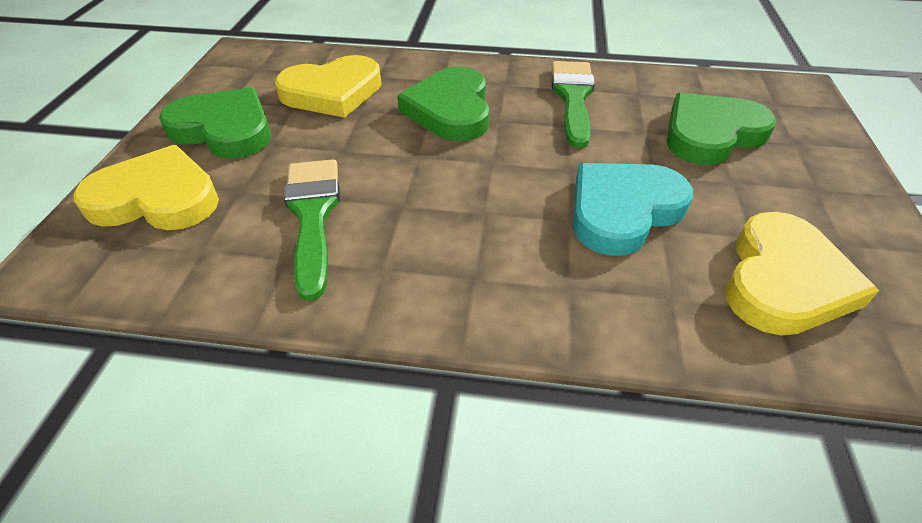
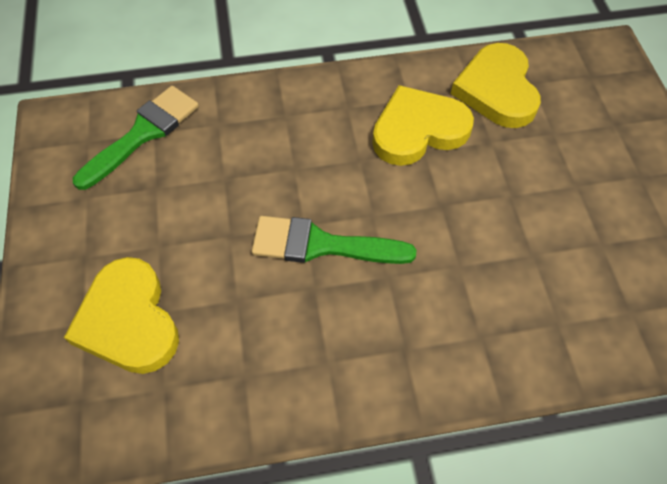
green heart: [159,87,271,159] [397,67,490,141] [667,93,776,165] = 3 -> none = 0
turquoise heart: [573,163,693,256] = 1 -> none = 0

